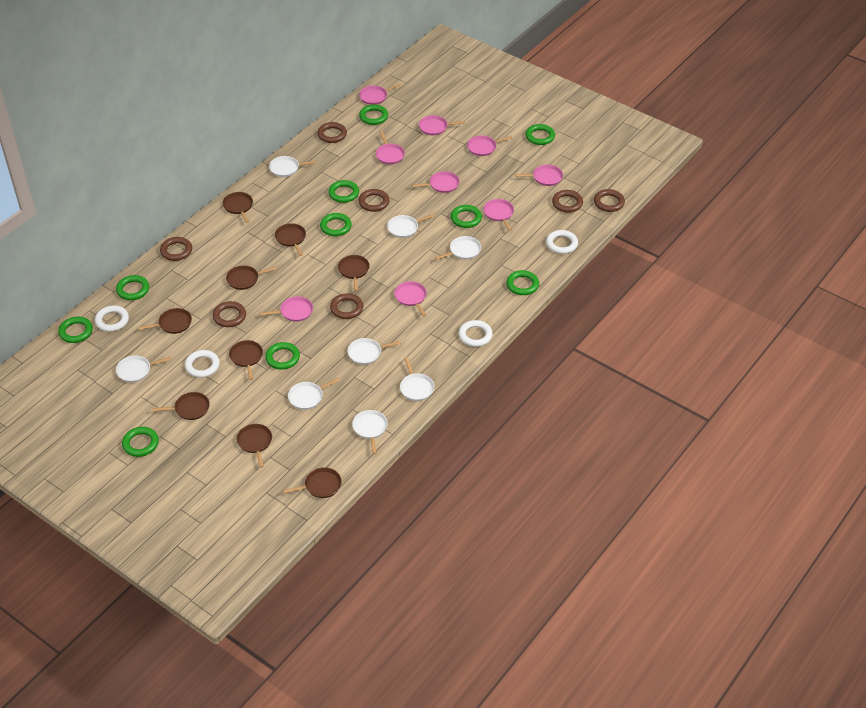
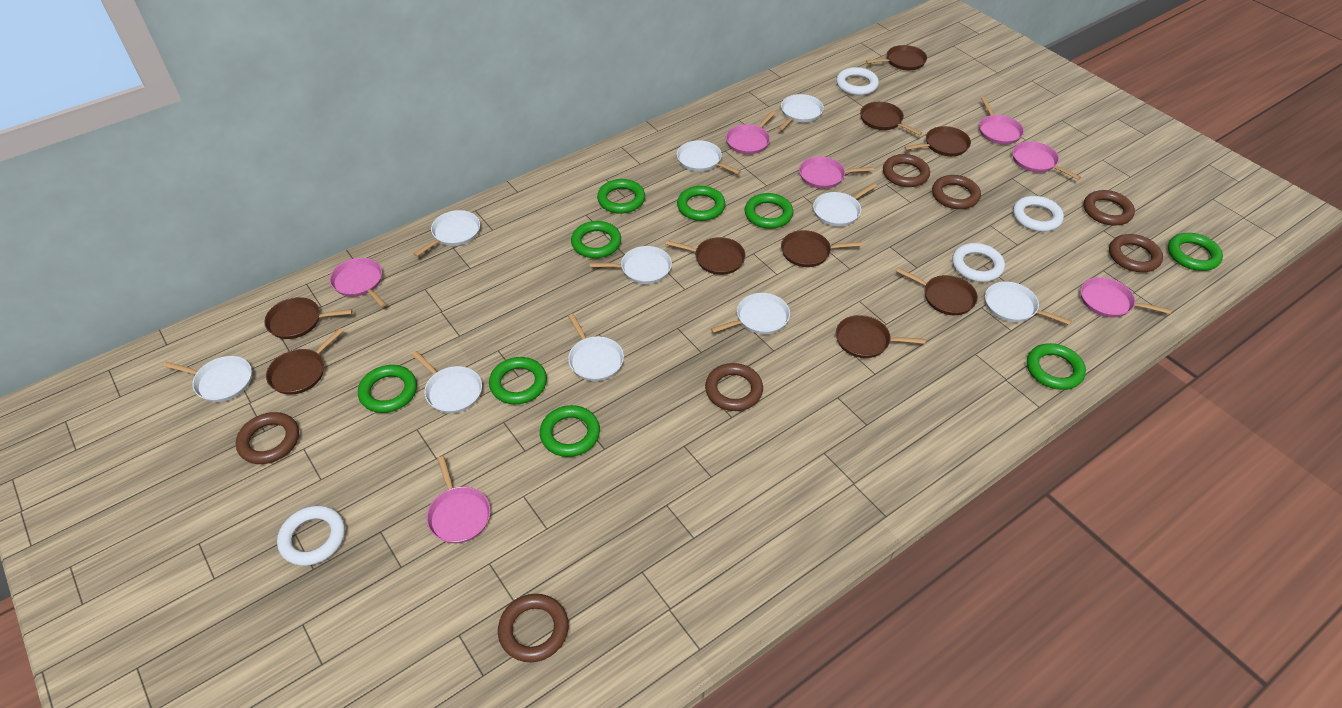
green ring: [58,317,93,343] [116,275,149,300] [122,427,159,457] [265,342,300,370] [320,213,352,236] [328,180,359,203] [359,104,388,125] [451,205,482,228] [506,270,539,295] [526,124,555,145] = 10 -> [358,365,417,413] [489,357,547,404] [540,405,600,457] [571,221,621,258] [597,179,645,214] [677,186,725,221] [744,193,793,229] [1027,343,1086,390] [1168,233,1223,271] = 9
pink pan: [260,296,313,322] [359,83,402,105] [376,131,405,164] [394,281,427,316] [412,171,460,193] [419,115,465,135] [467,135,513,156] [483,199,514,231] [515,165,563,186] = 9 -> [330,258,386,307] [426,456,491,543] [726,111,776,154] [799,157,874,189] [979,97,1024,144] [1012,141,1081,180] [1081,277,1171,317] = 7
white pan: [116,355,171,382] [269,156,317,177] [288,377,340,410] [348,338,401,365] [352,410,388,454] [387,214,435,238] [400,357,434,401] [435,236,481,260] = 8 -> [163,356,252,402] [412,351,482,413] [414,210,480,257] [568,314,624,381] [590,246,672,284] [677,140,741,174] [711,293,790,334] [778,94,824,130] [813,183,877,226] [985,282,1071,325] = 10

